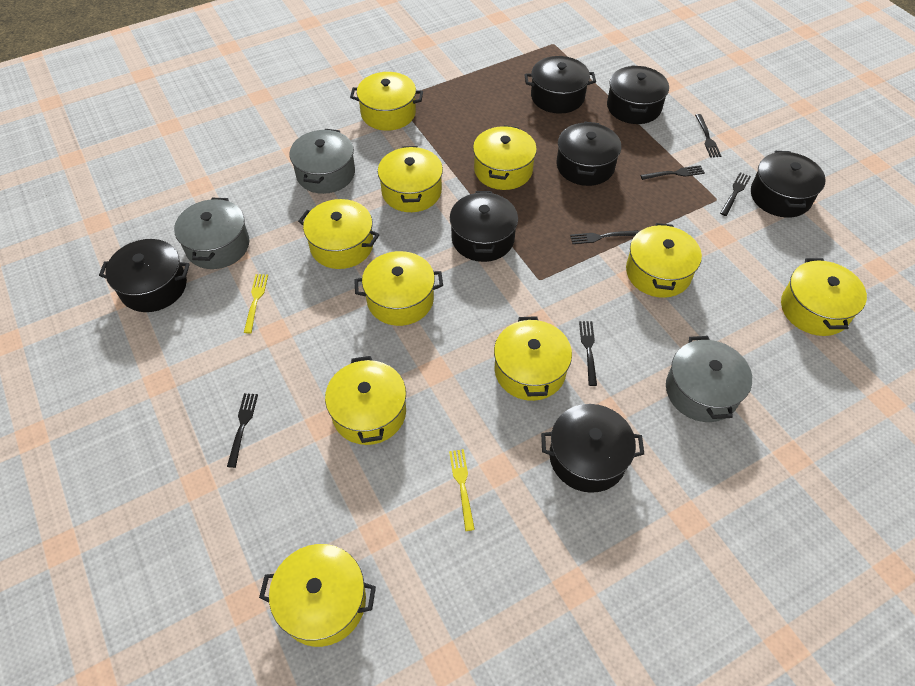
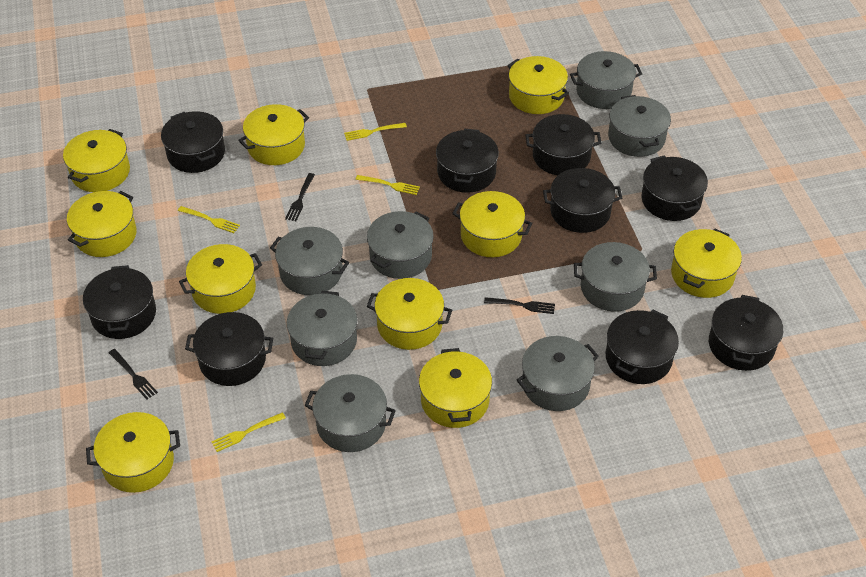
black fork: [227,393,258,468] [570,230,639,244] [579,321,597,386] [640,165,705,180] [695,114,721,158] [720,172,751,216] = 6 -> [109,349,158,400] [285,173,315,221] [484,297,555,314] = 3
black pot: [99,239,190,312] [450,191,518,262] [524,56,596,114] [541,404,644,493] [557,122,621,186] [607,65,669,124] [751,151,826,218] = 7 -> [83,265,156,339] [161,111,225,173] [185,312,273,386] [436,129,499,193] [525,114,602,175] [543,168,622,233] [606,309,679,384] [641,155,708,221] [709,295,783,371] = 9
grey pot: [174,198,249,269] [290,129,355,194] [666,336,752,422] = 3 -> [270,227,349,295] [287,291,357,366] [304,374,396,452] [367,211,434,279] [516,336,599,411] [570,51,642,109] [574,242,657,312] [608,95,671,157] = 8
yellow fork: [244,274,268,334] [449,449,475,531] = 2 -> [178,206,240,233] [212,412,286,452] [344,123,407,141] [355,175,420,195] = 4

